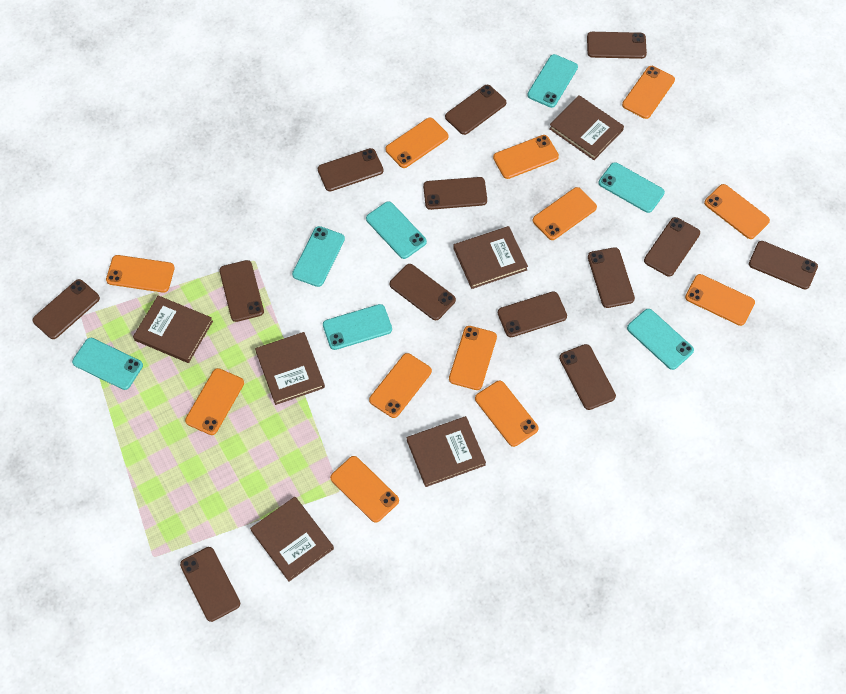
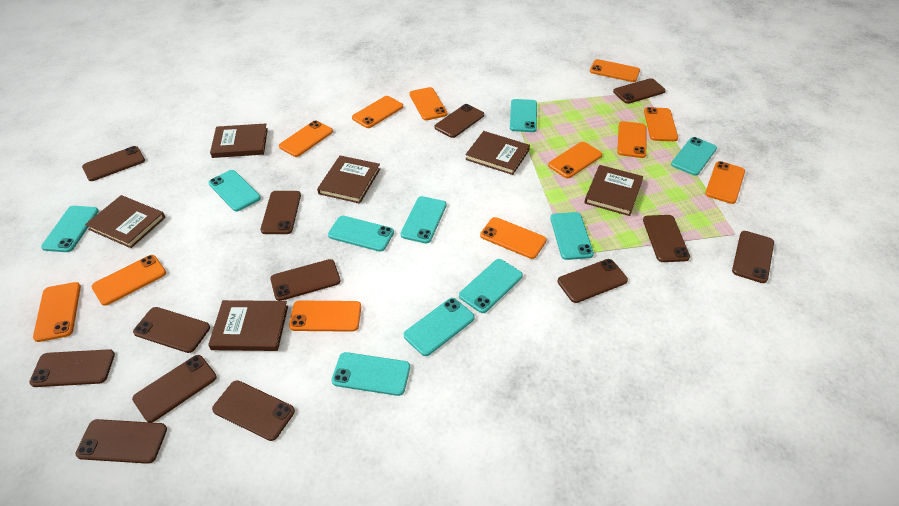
turquoise phone: [72,338,143,390] [292,226,345,287] [323,304,392,350] [366,201,427,259] [527,54,578,108] [599,162,665,213] [627,309,694,370] = 7 -> [41,206,99,252] [208,170,261,212] [328,216,394,252] [332,352,410,396] [401,196,447,243] [404,298,475,356] [459,259,523,313] [510,99,537,132] [550,212,594,260] [671,137,717,176] = 10

